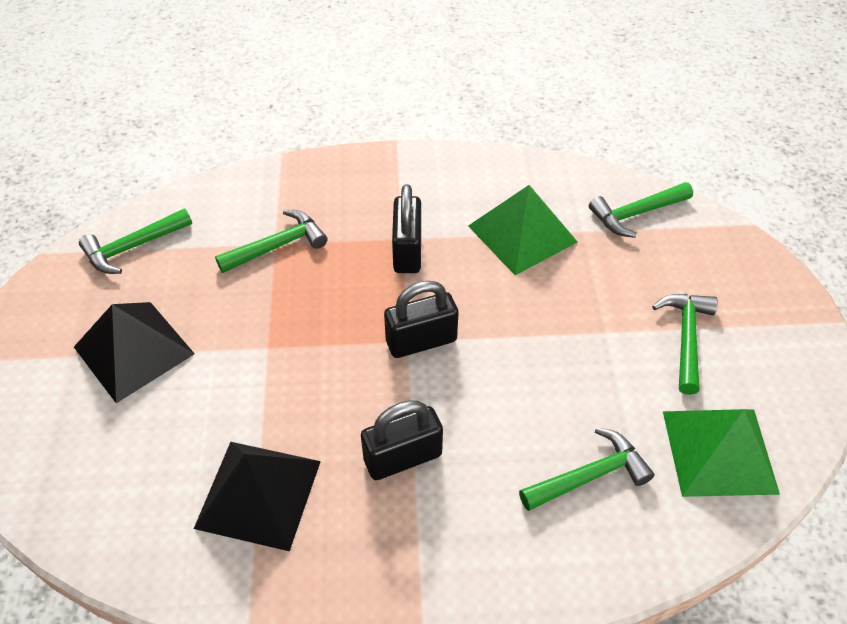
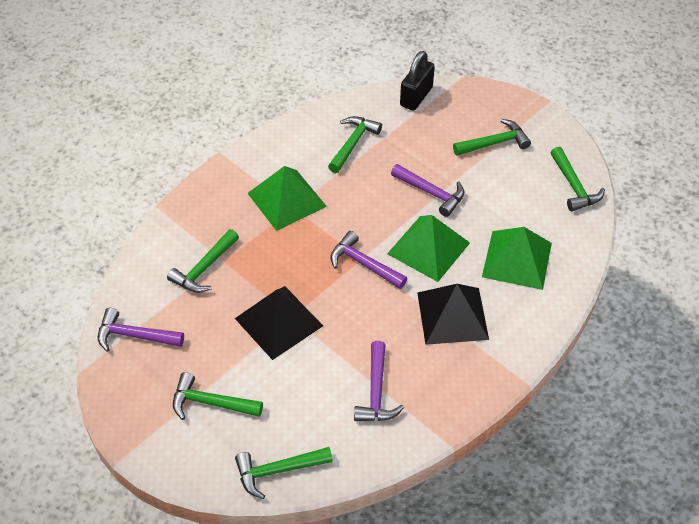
black padlock: [361,400,443,480] [384,280,459,358] [392,184,421,273] = 3 -> [400,51,435,111] = 1
green hammer: [79,208,192,274] [215,210,327,273] [519,427,654,511] [589,182,693,238] [652,294,718,395] = 5 -> [167,229,239,293] [173,372,263,420] [235,447,333,499] [328,116,382,173] [453,119,531,156] [551,147,605,211] = 6
green pyramid: [468,185,577,275] [663,409,780,497] = 2 -> [247,166,327,231] [387,215,470,282] [482,227,552,290] = 3
purple hammer: none = 0 -> [98,308,184,352] [330,231,407,289] [354,341,404,421] [391,164,464,217] = 4

